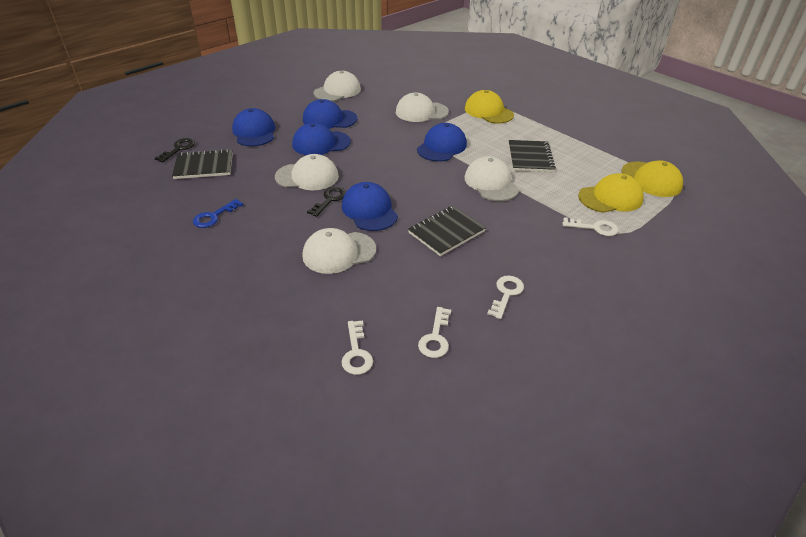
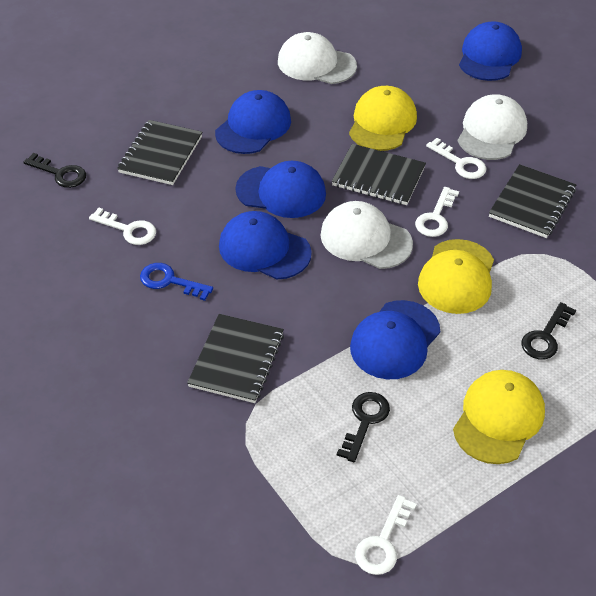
black key: [155,138,195,162] [307,187,346,217] = 2 -> [24,153,86,188] [337,392,390,462] [521,302,576,360] = 3
black notebook: [172,149,233,179] [408,206,486,256] [509,140,556,172] = 3 -> [117,120,202,185] [187,314,284,403] [332,144,426,205] [489,164,576,238] = 4
white cap: [275,154,339,190] [302,228,376,274] [314,71,361,101] [396,93,449,122] [465,156,519,201] = 5 -> [278,32,357,84] [320,201,413,269] [458,94,527,160] = 3

